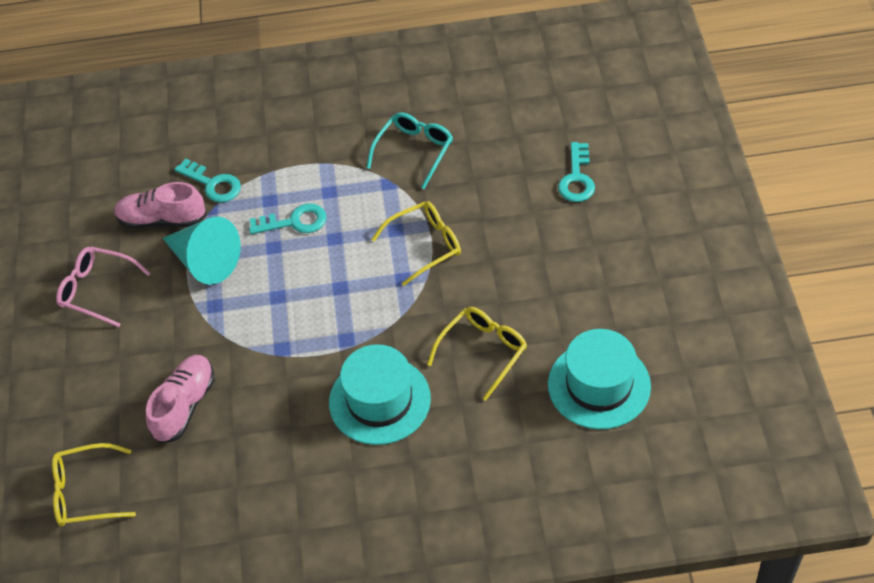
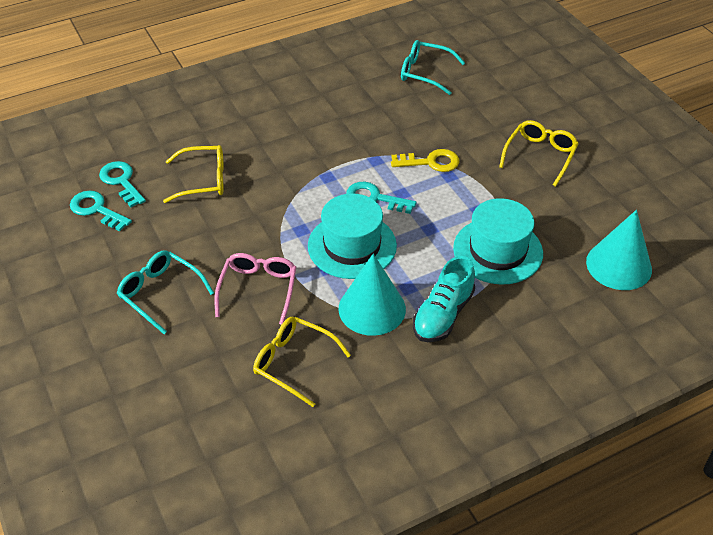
pink shoe: [114,182,206,229] [146,355,214,443] = 2 -> none = 0
turquoise cone: [163,217,241,285] = 1 -> [338,254,406,336] [586,210,652,290] = 2
turquoise glasses: [367,113,453,189] = 1 -> [117,250,214,334] [401,40,465,95] = 2
turquoise shoe: none = 0 -> [413,256,475,342] = 1
yellow key: none = 0 -> [391,149,459,172] = 1

